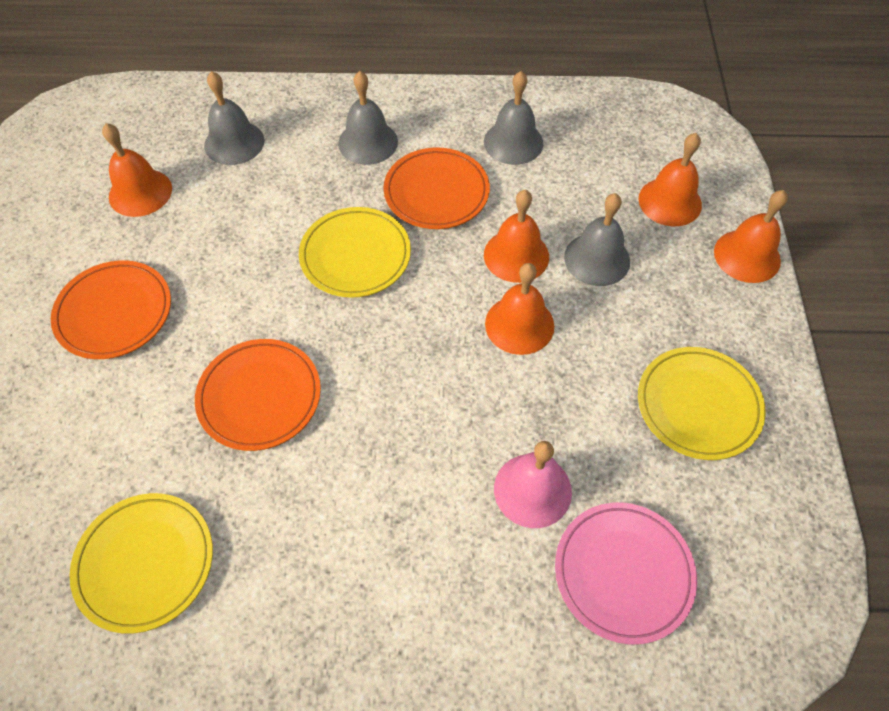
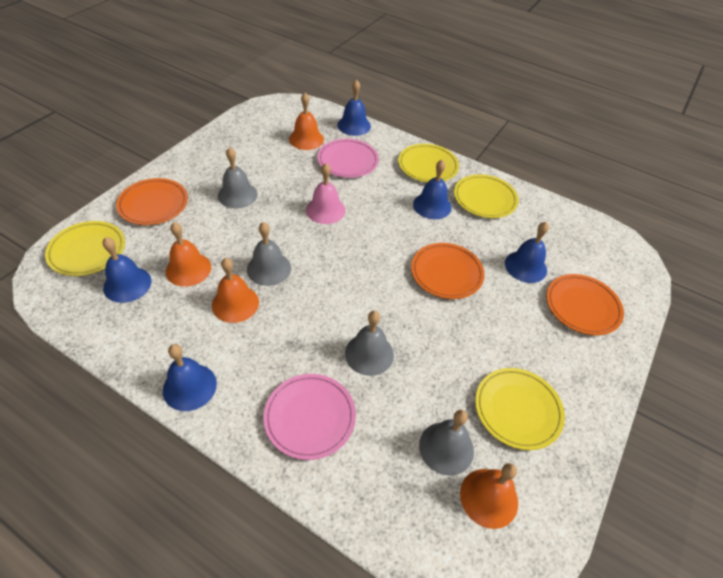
blue bell: none = 0 -> [103,237,152,303] [163,344,217,411] [337,79,371,136] [413,160,451,219] [505,222,549,283] = 5
orange bell: [102,123,172,217] [484,190,549,283] [485,263,554,355] [639,133,702,226] [714,190,788,283] = 5 -> [166,222,211,287] [212,258,259,323] [289,93,324,150] [460,463,518,529] = 4
pink plate: [555,502,697,645] = 1 -> [263,374,356,460] [318,139,379,178] = 2
yellow plate: [70,493,213,634] [299,207,411,298] [638,347,766,460] = 3 -> [45,221,125,276] [398,144,459,182] [454,174,519,218] [475,368,565,450] = 4

